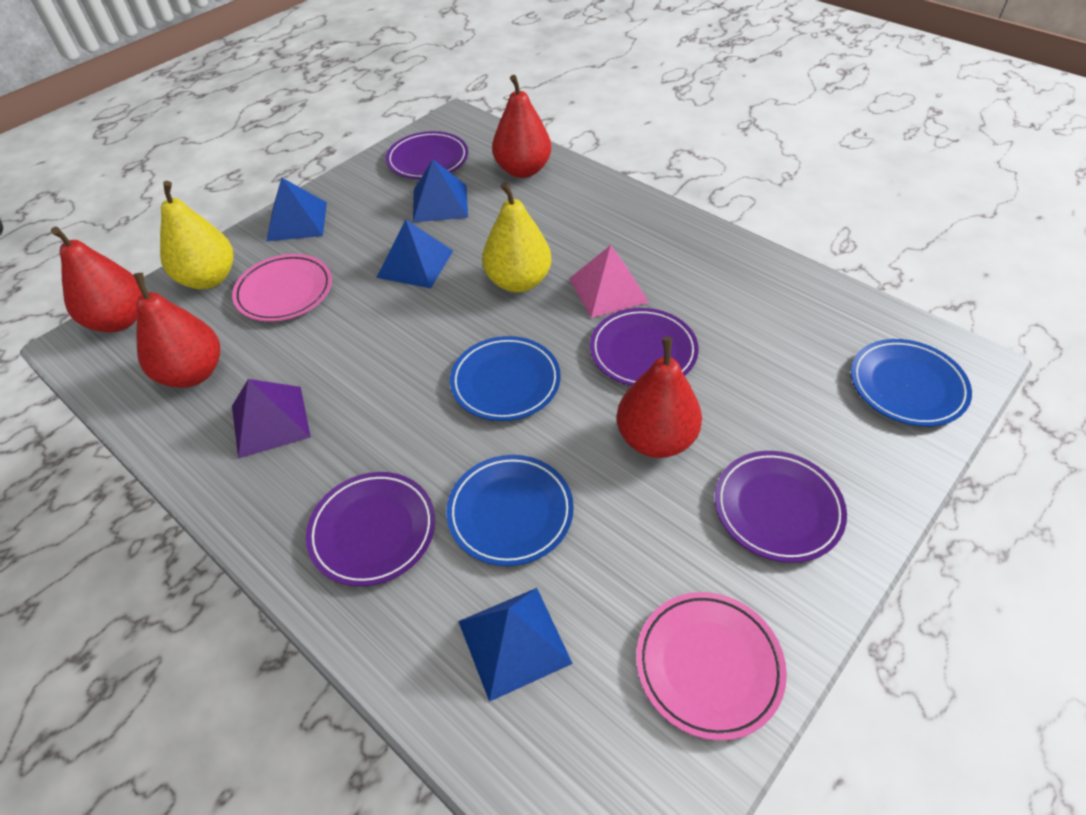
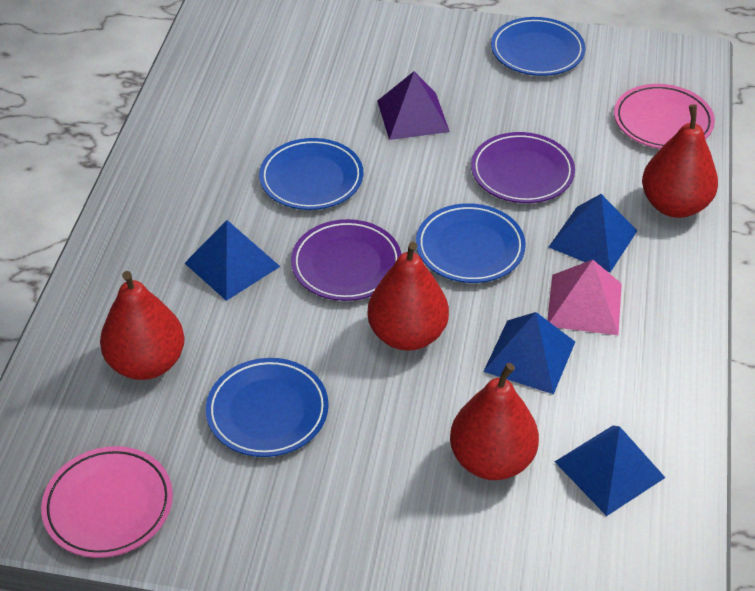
blue plate: [446,455,574,566] [450,336,561,421] [851,339,972,426] = 3 -> [206,358,329,457] [259,138,363,210] [416,203,526,283] [491,17,586,76] = 4
purple plate: [306,472,435,586] [386,131,468,179] [590,308,699,386] [715,451,847,563] = 4 -> [291,219,402,301] [471,132,575,203] = 2
yellow pear: [160,181,233,289] [482,182,552,292] = 2 -> none = 0

